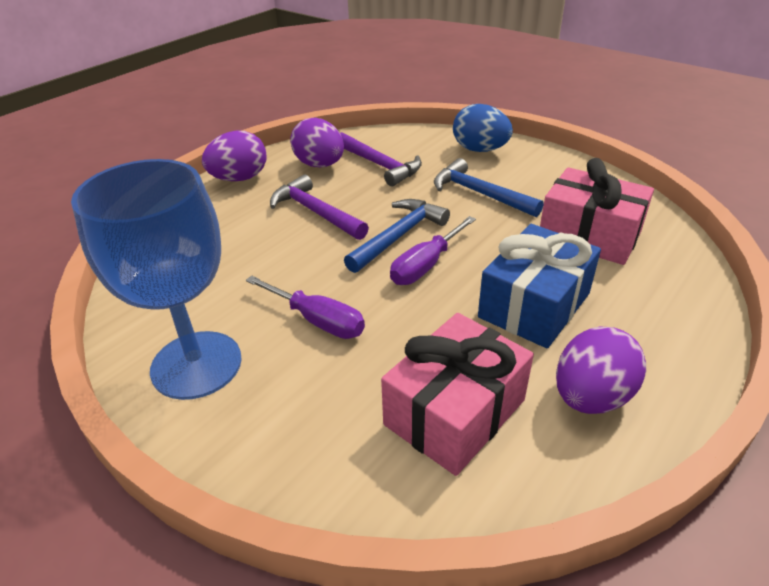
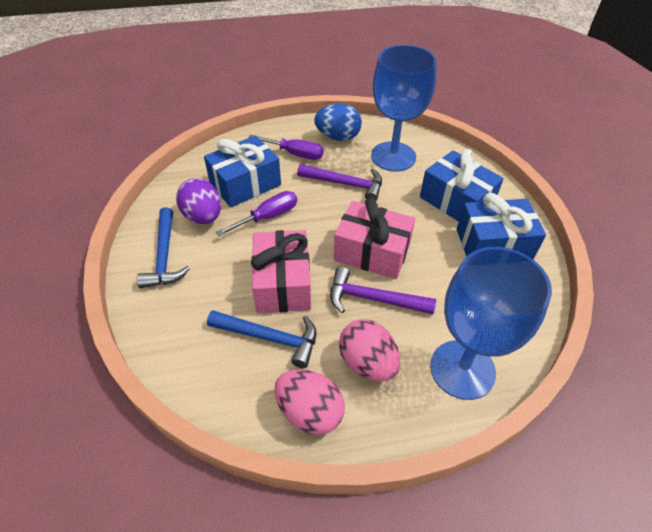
blue gift: [478,224,601,348] = 1 -> [204,135,281,207] [420,149,504,222] [457,193,546,260] = 3
blue goblet: [71,159,242,400] = 1 -> [371,45,437,172] [430,247,552,400] = 2
pink egg: none = 0 -> [274,369,345,435] [339,319,400,381] = 2
purple egg: [202,130,267,181] [290,118,344,168] [556,327,646,414] = 3 -> [176,178,221,224] = 1

